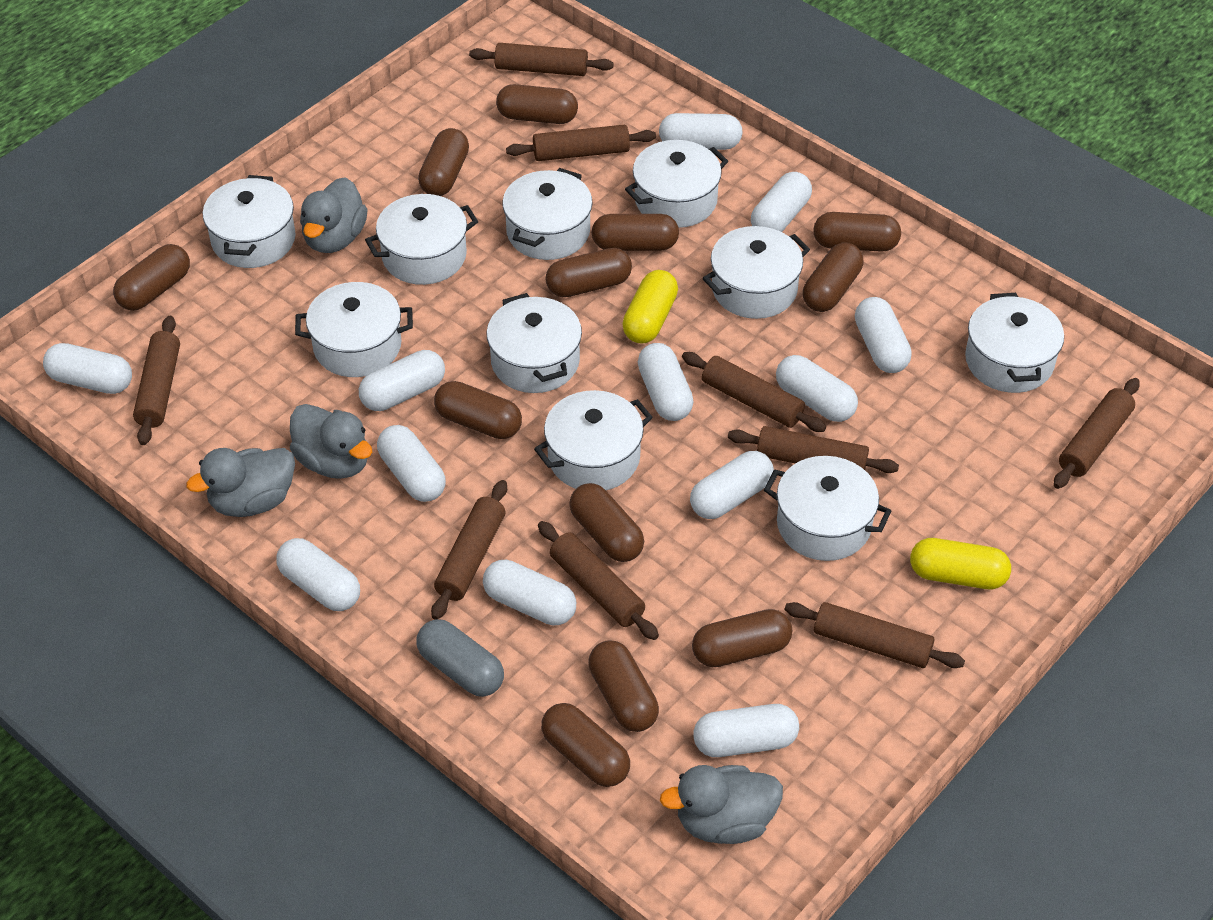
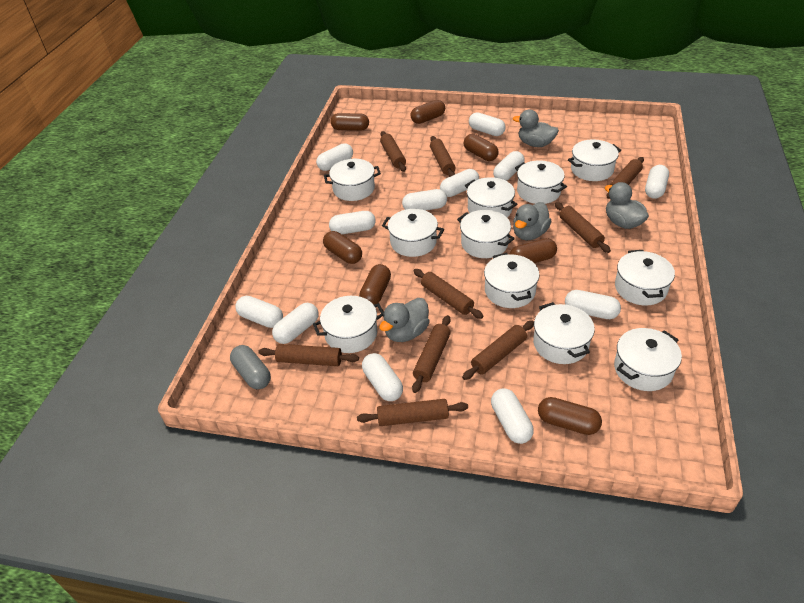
brown capsule: [113,244,190,311] [418,128,469,196] [434,381,522,439] [496,84,578,124] [541,703,630,787] [545,248,632,297] [569,483,644,562] [588,640,659,732] [591,214,679,251] [692,609,792,667] [803,242,863,312] [813,212,901,252] = 12 -> [323,231,362,264] [330,113,369,131] [359,264,391,305] [410,100,445,124] [464,134,498,161] [509,238,557,263] [538,397,602,435] = 7
white pot: [203,175,296,268] [295,282,413,377] [365,194,478,285] [486,293,582,393] [502,168,593,260] [534,390,653,490] [625,140,728,228] [703,226,810,319] [764,456,891,561] [965,293,1064,393] = 10 -> [313,296,384,353] [324,159,381,201] [382,209,444,257] [457,210,515,258] [465,177,518,217] [484,253,540,308] [515,160,567,204] [533,302,595,364] [568,139,621,181] [614,328,682,391] [615,250,675,305] = 11
yellow capsule: [622,270,678,343] [910,538,1011,589] = 2 -> none = 0

